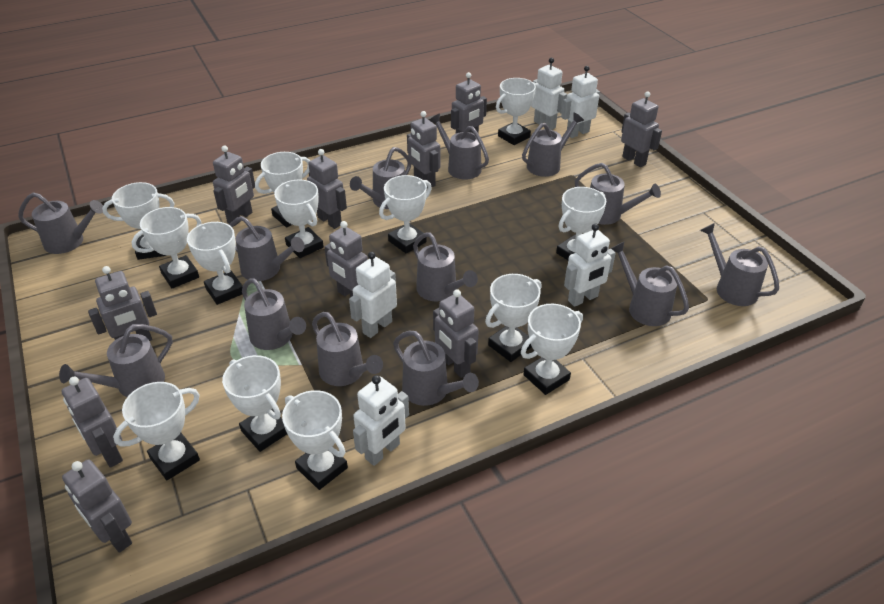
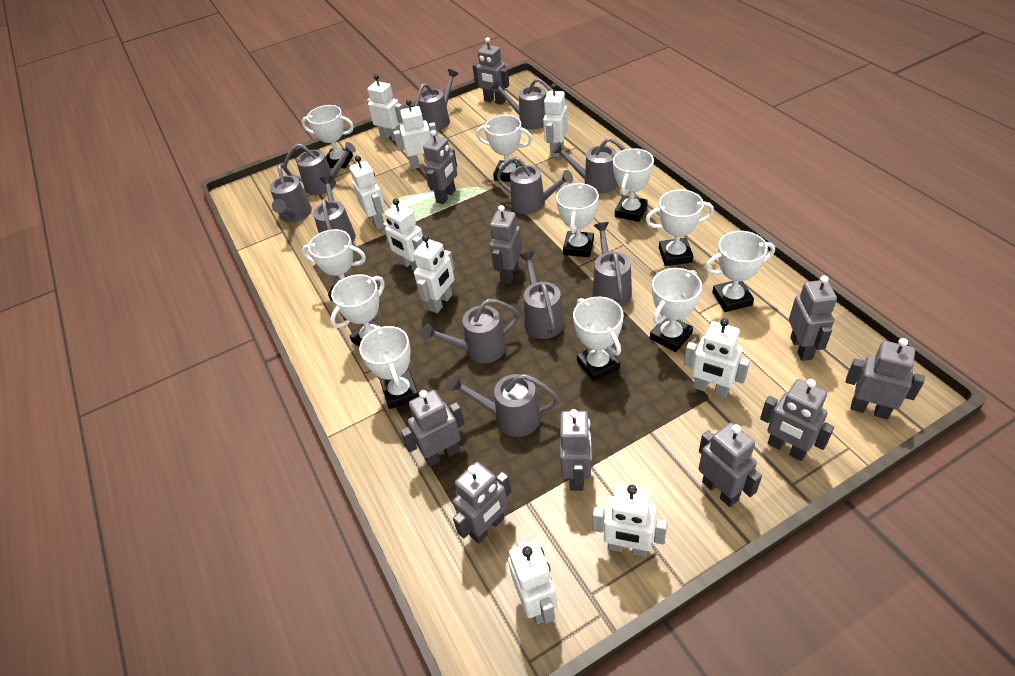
grey watering can: [18,193,103,254] [59,324,173,397] [229,216,305,281] [242,278,306,350] [312,312,383,386] [350,147,411,209] [393,330,479,406] [413,233,478,302] [429,113,489,180] [522,113,584,177] [575,163,661,225] [611,242,689,326] [700,223,779,306] = 13 -> [270,164,312,223] [284,142,356,195] [313,176,356,243] [414,69,458,131] [422,299,519,363] [448,374,559,437] [491,78,553,130] [496,156,573,214] [519,251,565,339] [552,138,625,194] [592,222,632,306] = 11
white robot: [349,252,397,338] [353,375,409,466] [531,58,567,130] [561,66,600,138] [564,224,616,307] = 5 -> [349,156,386,230] [367,74,403,141] [383,199,423,271] [393,99,438,169] [413,235,455,313] [508,539,557,624] [543,83,568,157] [593,484,668,557] [684,318,750,398] = 9
white trophy: [102,182,175,260] [113,382,200,480] [131,207,201,288] [187,222,243,305] [222,355,287,452] [255,152,310,227] [274,179,324,258] [282,390,348,490] [379,175,432,254] [485,274,541,362] [496,78,537,145] [521,304,583,395] [556,187,607,260] = 13 -> [301,105,354,168] [302,229,366,301] [330,274,385,347] [359,326,419,409] [476,115,532,182] [556,183,599,257] [573,297,623,382] [613,148,654,222] [646,189,714,266] [650,268,702,352] [705,231,775,312] = 11

